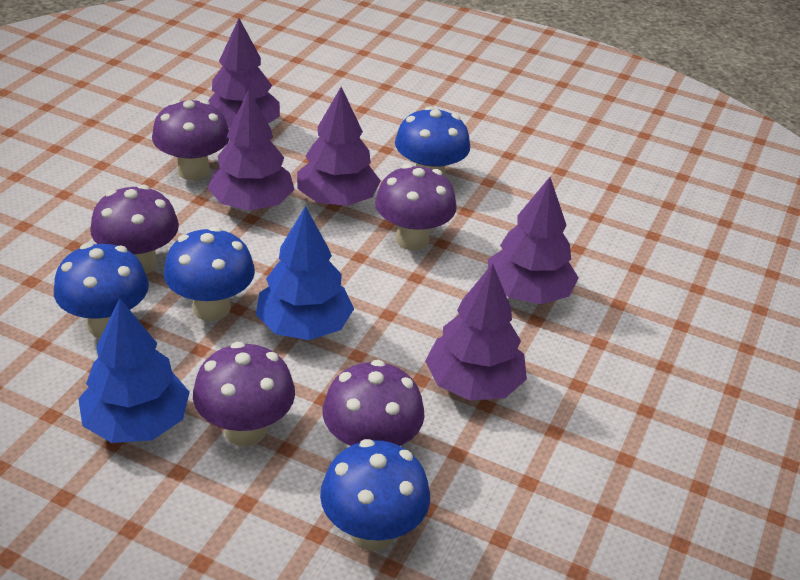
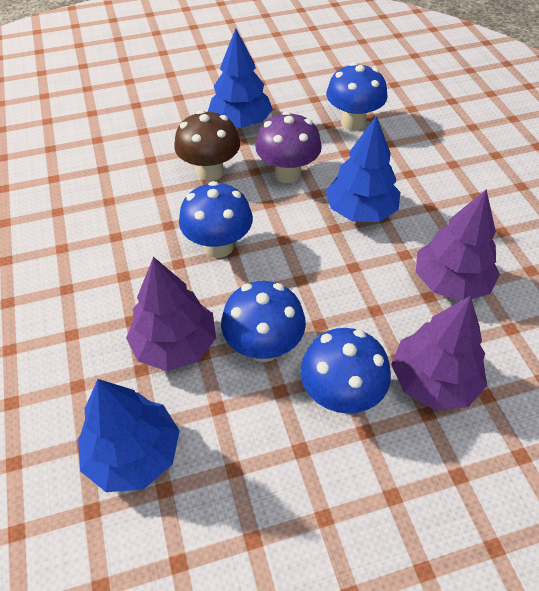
blue tree: [78,298,190,443] [256,206,354,340] = 2 -> [78,379,180,492] [208,28,273,128] [326,116,401,222] = 3
brown mushroom: none = 0 -> [174,110,240,181] = 1
purple mushroom: [90,185,179,274] [152,100,229,180] [193,342,295,446] [323,360,425,446] [375,164,457,250] = 5 -> [255,111,322,183] = 1
purple tree: [208,18,280,129] [208,89,295,211] [297,87,381,206] [425,264,527,401] [488,177,579,304] = 5 -> [126,257,216,371] [391,296,487,410] [416,189,500,301] = 3

